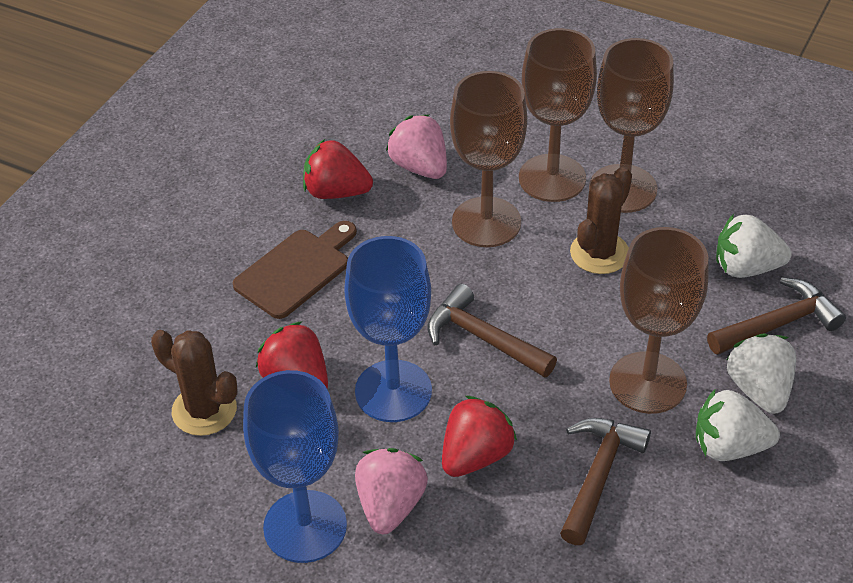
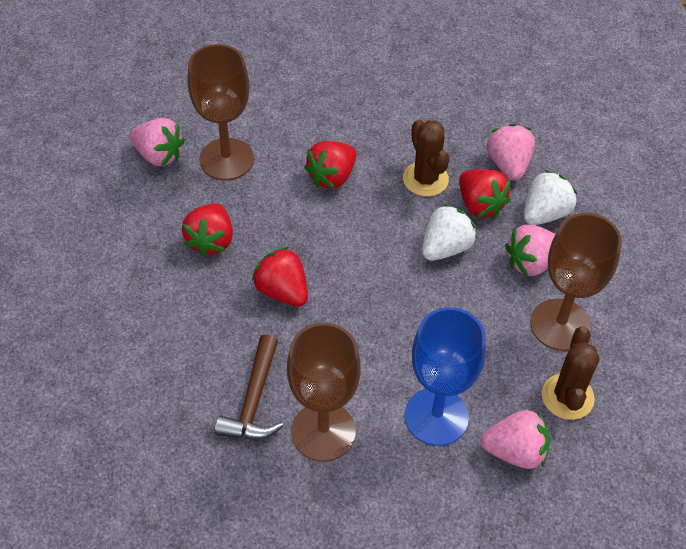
blue goblet: [243,370,347,563] [344,236,432,422] = 2 -> [405,307,486,446] = 1
brown cutting board: [233,221,357,319] = 1 -> none = 0
brown goblet: [450,71,527,247] [519,28,597,202] [589,38,674,213] [609,227,709,414] = 4 -> [188,44,254,180] [287,323,361,462] [530,213,622,351] = 3
brown hammer: [427,284,557,377] [560,418,651,545] [707,278,846,355] = 3 -> [215,334,283,439] = 1
pink strawberry: [355,448,428,534] [386,114,447,179] = 2 -> [130,118,185,166] [480,410,550,469] [487,124,535,181] [505,225,556,277] = 4
red strawberry: [256,321,328,388] [303,139,373,199] [442,396,517,477] = 3 -> [182,203,233,257] [252,247,308,307] [304,141,356,189] [459,169,511,218] = 4
white strawberry: [696,389,780,461] [716,214,792,278] [726,333,796,414] = 3 -> [422,204,477,261] [524,170,577,225] = 2

